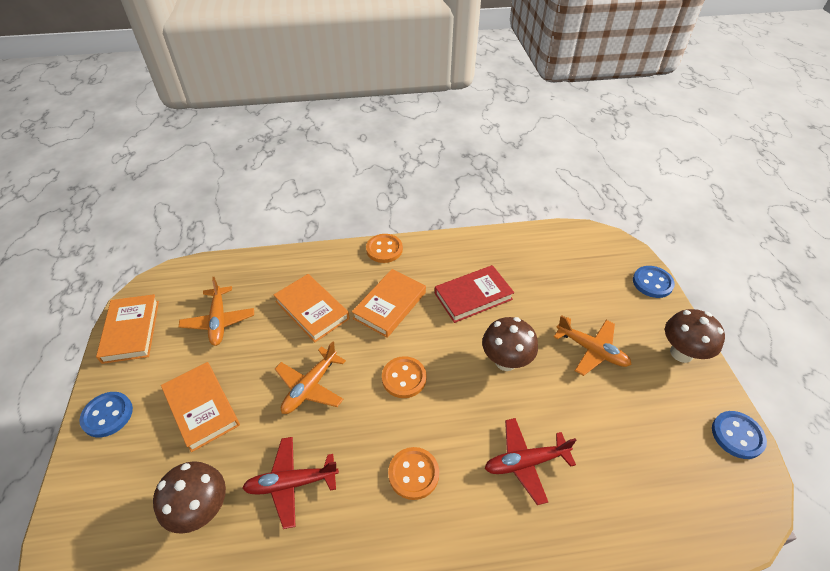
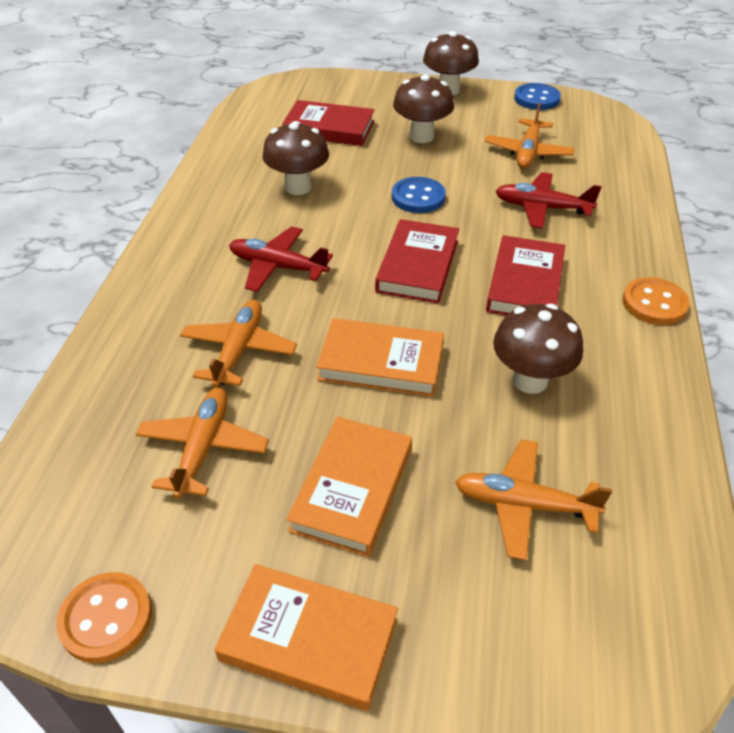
blue button: [80,392,133,438] [633,266,675,298] [712,411,767,459] = 3 -> [392,177,446,213] [514,83,561,110] = 2
brown mushroom: [153,461,226,534] [482,317,538,371] [665,309,725,363] = 3 -> [262,121,329,195] [393,74,454,143] [423,31,479,95] [493,304,583,394] = 4
orange book: [96,294,159,364] [161,362,240,452] [274,274,350,342] [352,269,426,338] = 4 -> [215,564,398,711] [286,417,412,557] [316,318,444,397] = 3
orange button: [366,234,403,263] [382,356,427,398] [388,447,439,500] = 3 -> [56,572,152,663] [623,277,690,325] = 2
orange plane: [179,277,254,346] [275,341,346,414] [554,315,632,376] = 3 -> [136,388,269,499] [180,300,297,388] [455,439,612,561] [485,103,575,168] = 4
red book: [435,265,514,323] = 1 -> [282,100,374,146] [375,219,459,303] [486,235,565,315] = 3

